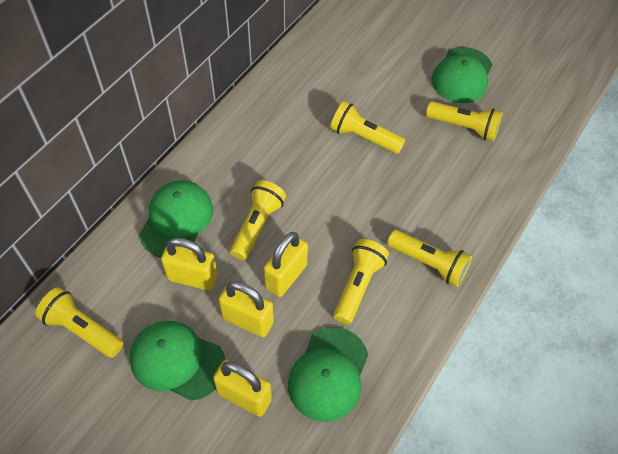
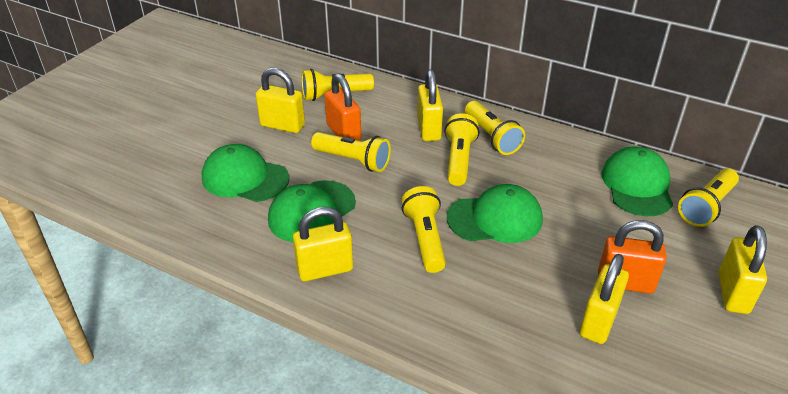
orange padlock: none = 0 -> [324,73,362,141] [598,220,667,293] = 2
yellow padlock: [161,238,218,291] [213,360,272,417] [219,281,274,337] [263,232,308,297] = 4 -> [256,68,305,133] [293,207,353,281] [417,69,443,141] [580,254,629,344] [719,225,767,314] = 5

